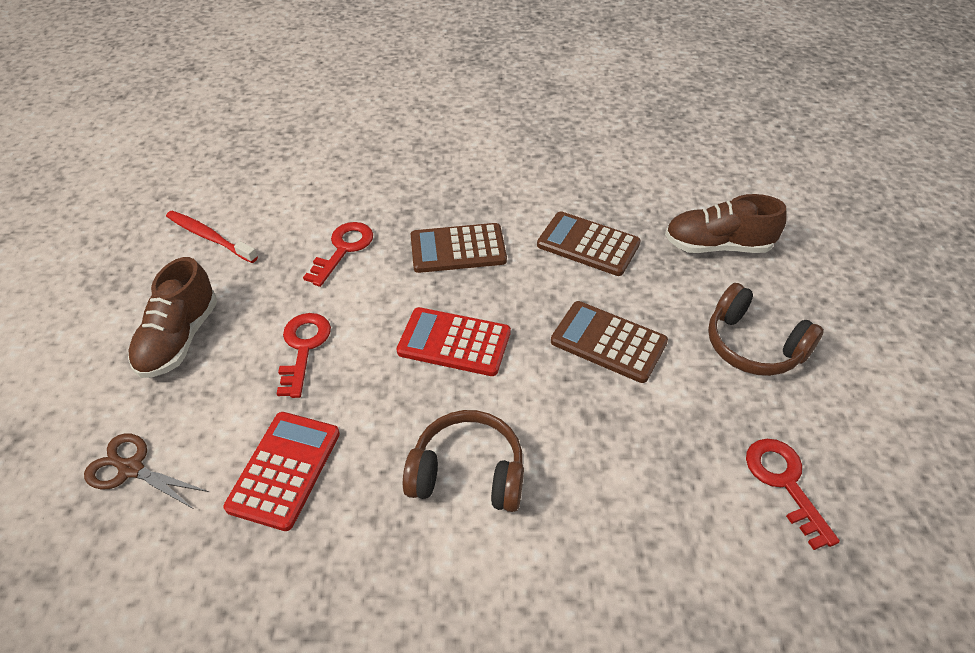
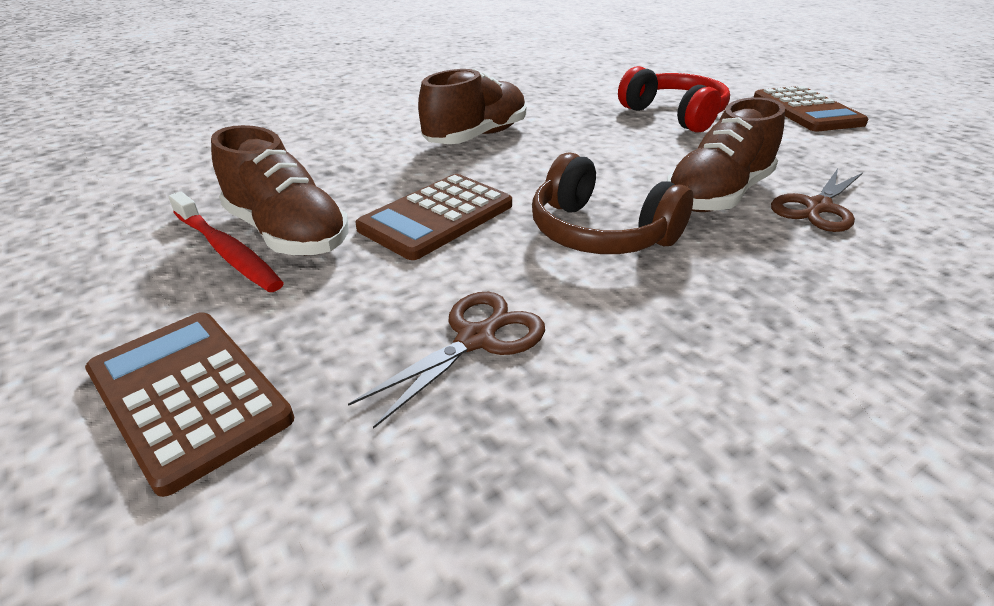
brown headphones: [403,410,524,512] [708,283,824,376] = 2 -> [532,152,693,254] = 1
brown scissors: [84,433,209,509] = 1 -> [348,292,545,429] [771,169,862,232] = 2
brown shoe: [128,257,217,378] [665,194,787,253] = 2 -> [211,125,349,255] [418,69,526,144] [667,97,785,212] = 3
red calculator: [224,412,340,531] [397,307,511,376] = 2 -> none = 0
red headphones: none = 0 -> [618,66,730,133] = 1
red key: [277,313,331,398] [303,222,373,287] [746,439,840,550] = 3 -> none = 0

